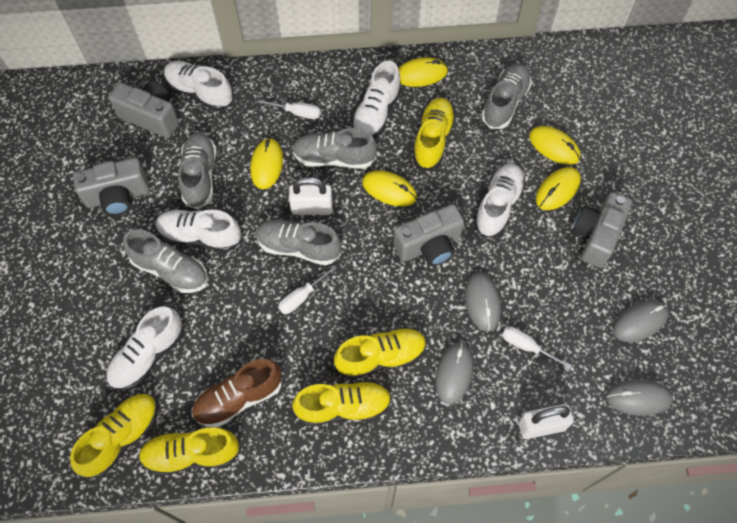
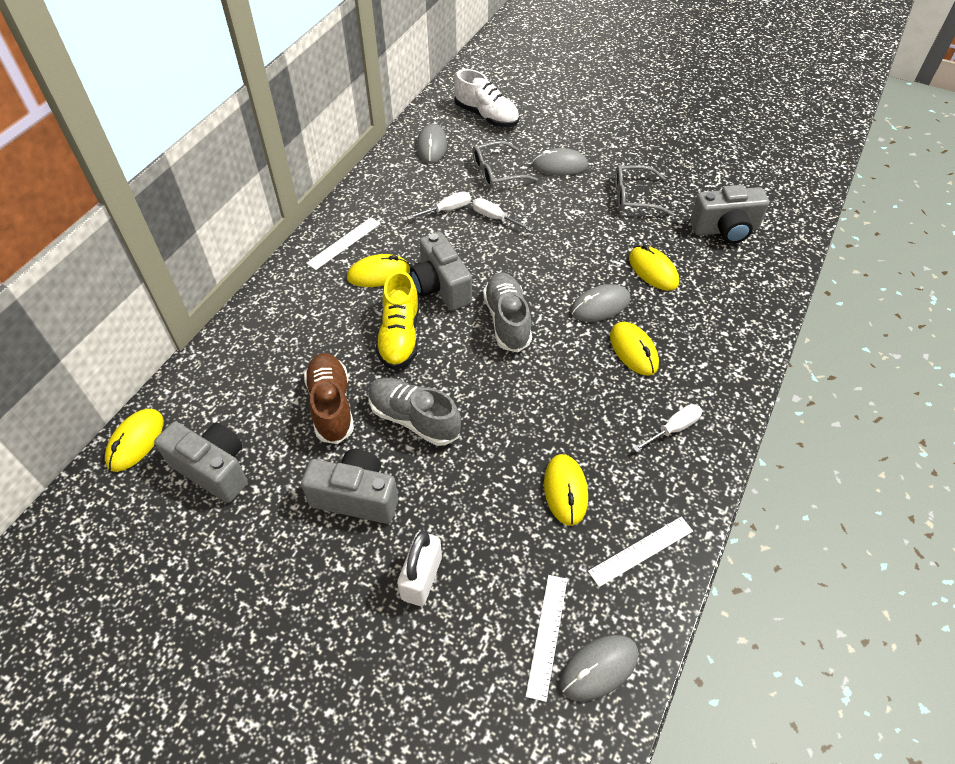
grey glasses: none = 0 -> [472,141,538,188] [615,165,672,215] = 2
grey shoe: [123,229,208,293] [178,132,217,209] [256,220,341,265] [292,128,377,169] [481,64,532,129] = 5 -> [368,378,461,446] [483,273,532,353] = 2
white padlock: [289,177,333,215] [518,404,574,439] = 2 -> [397,531,442,606] = 1
white ruler: none = 0 -> [306,217,381,270] [526,575,568,702] [588,517,693,587] = 3
white shoe: [106,307,184,390] [156,209,242,252] [164,61,233,111] [352,61,402,138] [474,163,526,238] = 5 -> [454,69,519,127] = 1
yellow shoe: [70,394,158,478] [139,428,240,476] [292,380,392,426] [334,327,427,380] [413,98,456,170] = 5 -> [376,271,419,369] = 1

